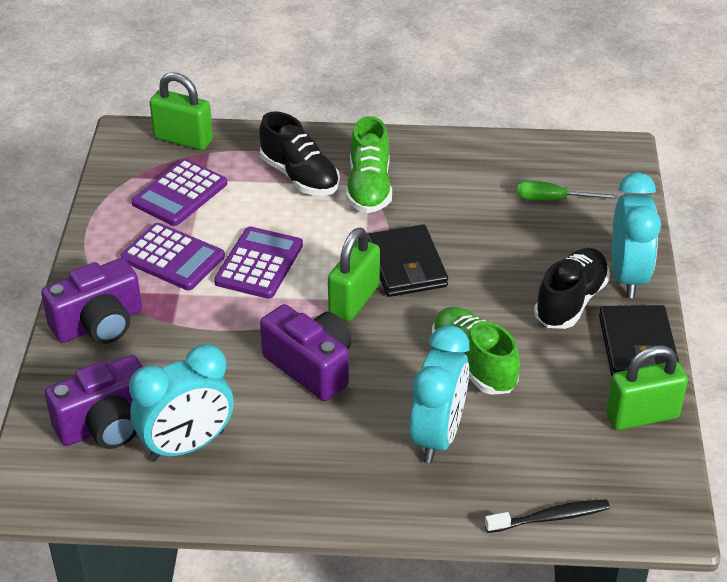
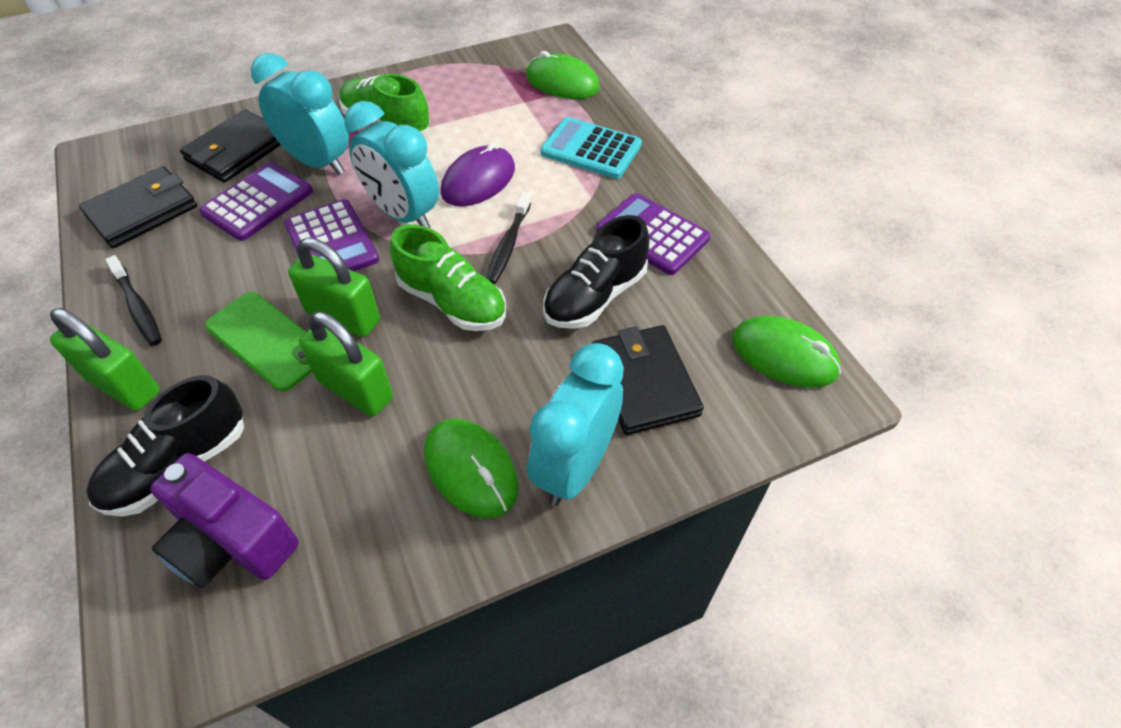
black toothbrush: [485,499,610,533] = 1 -> [105,255,162,346] [486,192,531,284] = 2
black wallet: [367,224,448,297] [599,305,680,376] = 2 -> [79,166,197,248] [180,109,281,183] [592,325,704,435] = 3
green mouse: none = 0 -> [424,419,519,518] [526,51,600,99] [732,316,841,388] = 3
green phone: none = 0 -> [205,292,312,392] = 1
green screwdriver: [517,181,619,201] = 1 -> none = 0
purple camera: [41,258,142,344] [45,355,143,449] [260,304,352,401] = 3 -> [150,453,299,588] = 1
purple mouse: none = 0 -> [441,142,515,206] = 1
turquoise calculator: none = 0 -> [540,117,642,179] = 1

